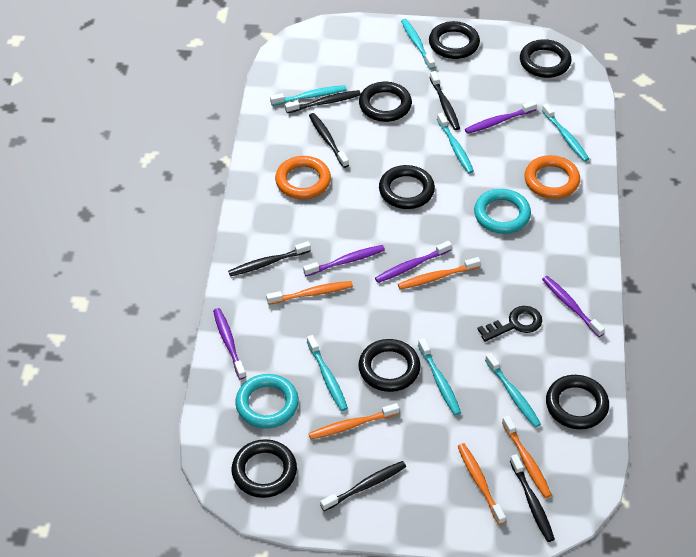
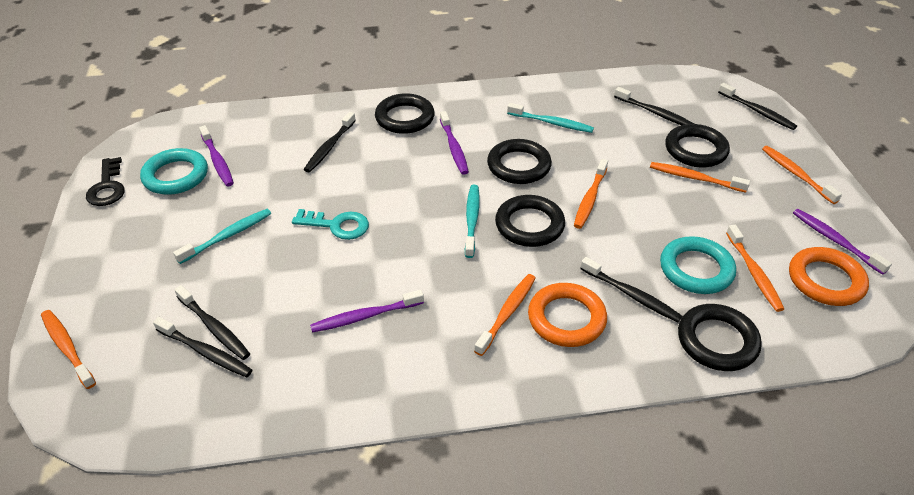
black ring: [232,439,297,498] [358,339,420,392] [359,82,412,122] [379,165,435,209] [429,21,480,59] [520,39,572,78] [546,375,609,429] = 7 -> [375,94,435,134] [487,139,552,184] [495,195,565,247] [665,124,730,167] [678,304,762,371] = 5
orange toothbrush: [266,281,353,305] [309,403,399,439] [398,257,481,290] [458,443,506,525] [502,415,552,498] = 5 -> [41,310,96,389] [474,274,535,356] [574,159,608,229] [650,162,750,192] [726,225,784,312] [762,146,842,204] = 6
purple toothbrush: [213,308,246,379] [303,245,385,276] [375,241,452,283] [465,101,537,134] [542,276,605,337] = 5 -> [199,125,234,186] [310,290,424,333] [440,111,469,175] [793,209,892,275] = 4
turquoise key: none = 0 -> [292,209,369,240] = 1
turquoise toothbrush: [270,85,347,106] [307,335,348,411] [401,19,435,69] [418,338,461,415] [437,113,474,174] [485,353,541,428] [542,103,589,162] = 7 -> [173,209,271,264] [465,185,480,258] [507,103,594,133] = 3

